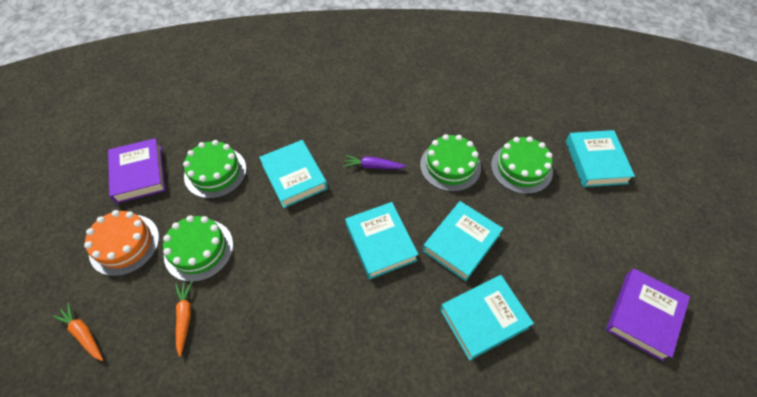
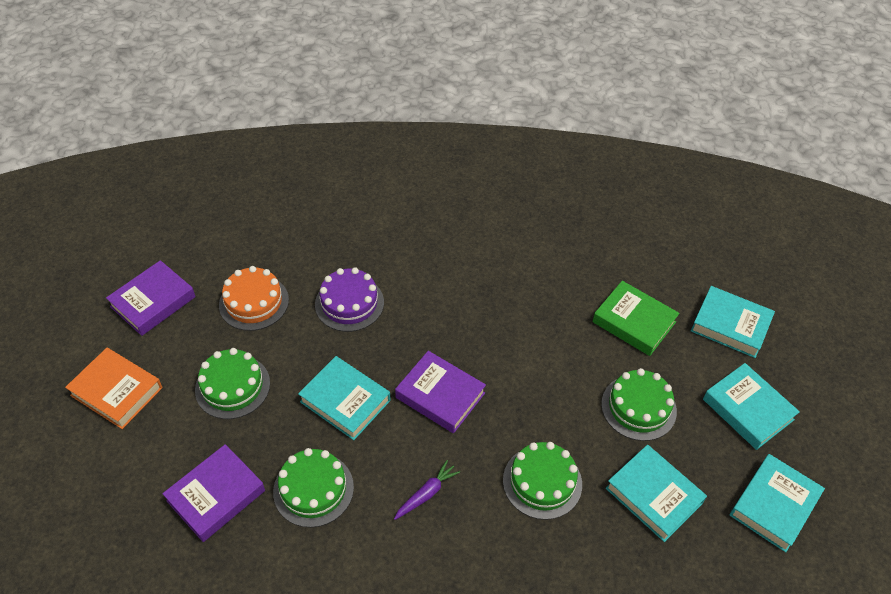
green book: none = 0 -> [592,281,680,356] = 1
orange book: none = 0 -> [65,348,163,429] = 1
orange carrot: [52,303,103,361] [175,281,193,357] = 2 -> none = 0
purple book: [108,138,166,203] [606,269,690,362] = 2 -> [106,260,196,336] [162,444,265,542] [395,351,486,433] = 3
purple cake: none = 0 -> [315,267,384,332] = 1

